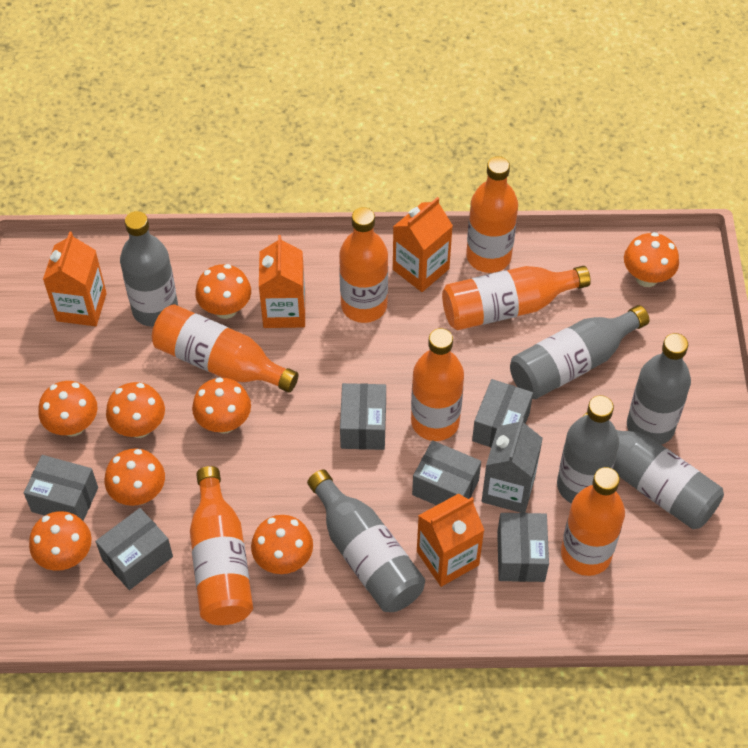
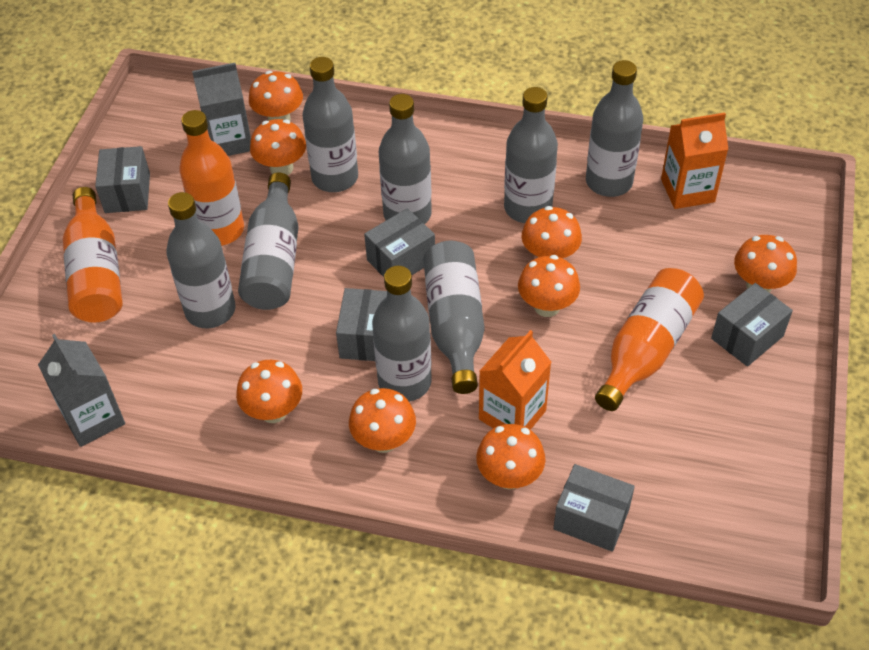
grey bottle: [120,211,178,327] [307,470,425,612] [510,305,650,399] [557,395,619,504] [582,412,724,529] [627,333,691,445] = 6 -> [166,192,236,328] [238,172,299,310] [302,57,358,192] [372,266,432,402] [379,94,432,224] [423,240,484,394] [504,87,558,223] [586,60,643,197] = 8
grey box: [24,455,98,521] [96,508,173,590] [340,383,386,450] [412,440,481,505] [472,379,533,447] [497,513,549,582] = 6 -> [95,146,150,213] [336,288,387,361] [364,208,435,277] [553,464,635,552] [711,283,793,367] = 5
grey carton: [482,417,543,513] = 1 -> [38,334,125,447] [192,63,251,156] = 2
orange bottle: [152,304,299,393] [190,466,253,625] [339,207,388,323] [411,328,464,441] [442,266,591,330] [466,156,518,273] [561,467,625,576] = 7 -> [63,187,122,323] [179,110,244,246] [595,268,704,411] = 3
orange carton: [43,231,107,326] [259,235,305,328] [393,197,453,292] [417,494,484,587] = 4 -> [479,330,551,430] [661,113,728,209] = 2

